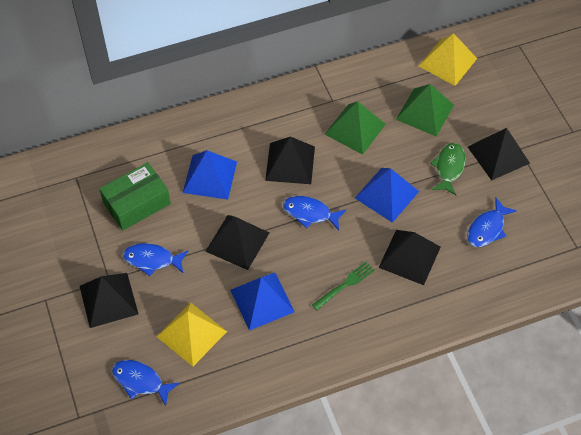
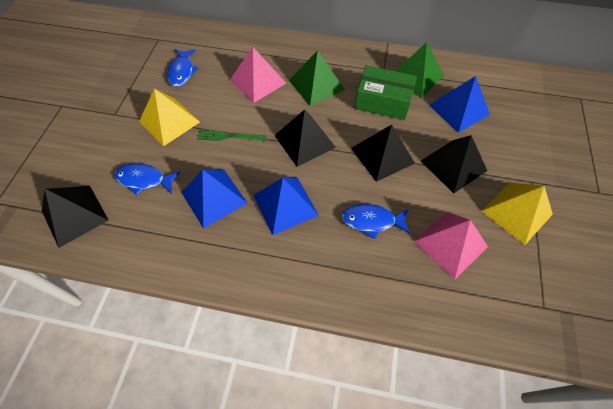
black pyramid: [80,273,139,328] [205,215,269,270] [265,136,315,184] [379,230,441,285] [468,128,530,181] = 5 -> [42,186,109,248] [274,109,336,167] [351,124,415,182] [421,135,487,194] = 4
blue fish: [112,360,179,406] [123,243,188,276] [283,196,346,230] [467,198,517,247] = 4 -> [114,163,180,195] [167,49,199,87] [341,204,410,239] = 3
green fish: [430,143,466,195] = 1 -> none = 0
pink pyramid: none = 0 -> [230,47,286,103] [414,212,488,279] = 2

